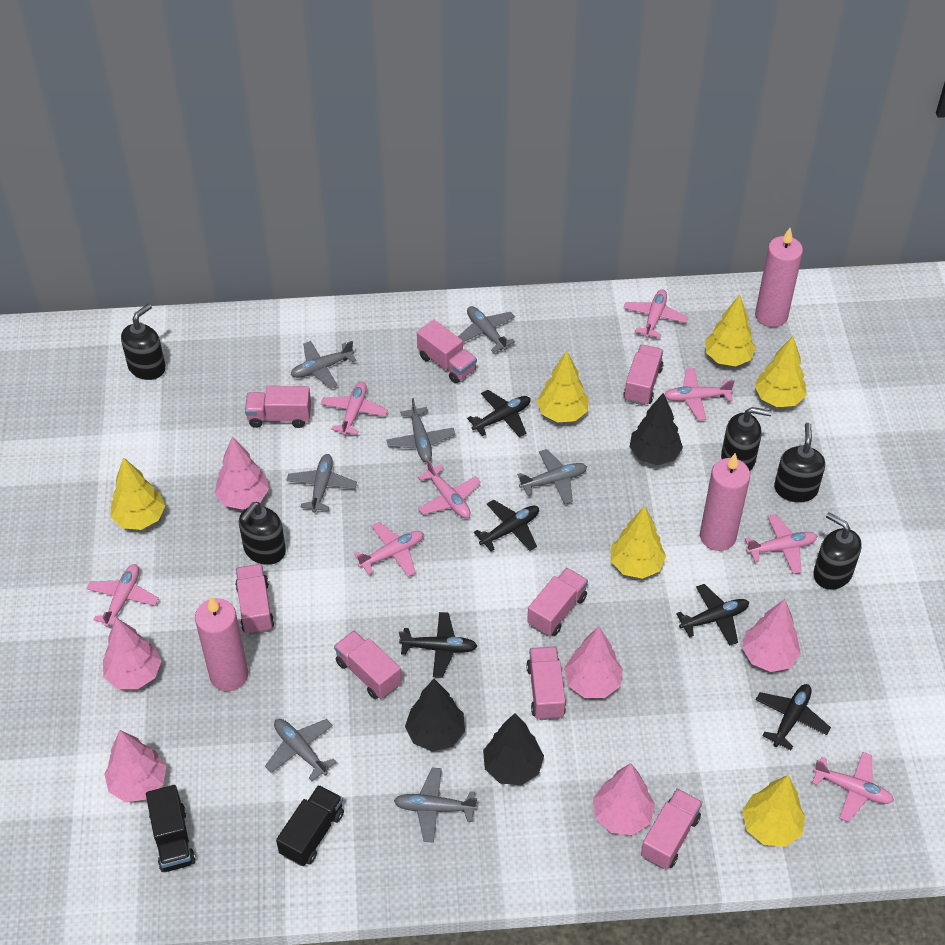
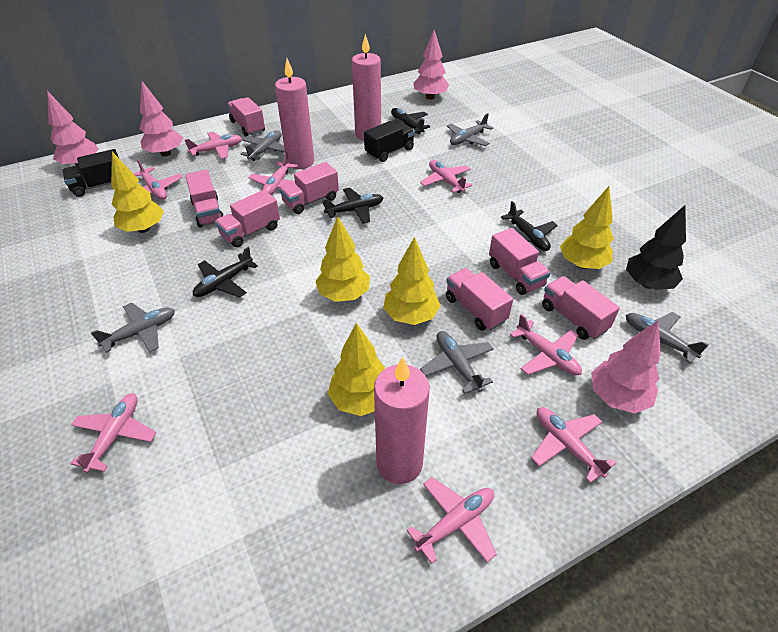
black plane: [399,612,477,678] [467,390,530,437] [474,500,539,551] [676,584,749,646] [756,684,831,750] = 5 -> [193,247,258,298] [323,188,383,224] [391,108,430,134] [501,201,558,251] = 4
black soap dispenser: [121,304,166,380] [239,502,286,565] [721,407,772,471] [774,423,825,503] [813,512,862,590] = 5 -> none = 0
black tree: [405,679,465,752] [483,713,544,785] [630,393,683,465] = 3 -> [626,205,686,290] = 1
grey plane: [265,719,336,781] [286,454,357,513] [291,341,357,389] [386,398,455,462] [394,768,477,843] [458,306,515,353] [517,449,587,504] = 7 -> [91,303,175,353] [241,130,285,161] [420,331,494,394] [447,113,493,146] [626,312,708,364] = 5
pink tree: [103,617,162,689] [104,730,166,802] [215,437,269,510] [564,627,623,698] [593,763,655,835] [742,599,801,672] = 6 -> [47,91,99,167] [140,81,183,157] [413,30,449,100] [591,320,661,413] = 4
pink truck: [235,564,274,635] [245,386,311,428] [334,630,402,699] [417,320,477,383] [526,647,566,720] [527,568,588,636] [623,345,663,406] [641,789,702,869] = 8 -> [185,170,224,228] [215,190,280,247] [227,97,265,136] [279,162,339,214] [446,268,513,331] [489,228,550,295] [542,276,620,340] = 7
yellow tree: [111,457,165,530] [537,351,589,423] [611,506,666,579] [705,295,756,366] [742,775,805,847] [755,336,806,407] = 6 -> [111,152,164,233] [315,216,370,302] [328,323,385,416] [383,237,441,325] [560,186,614,269] = 5

